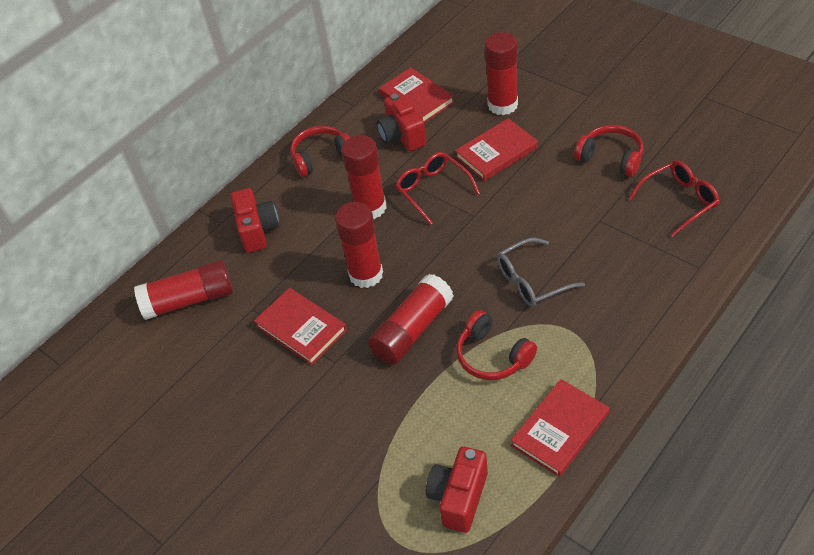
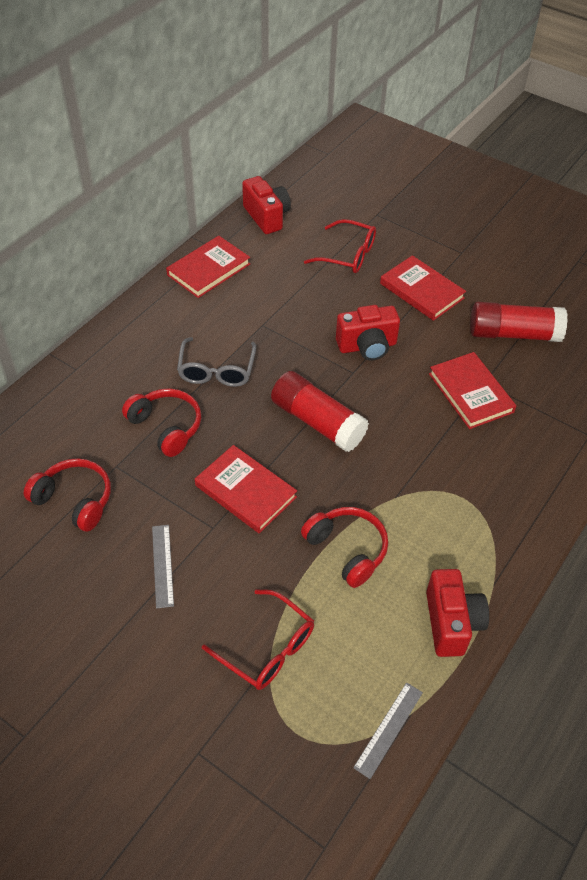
grey ruler: none = 0 -> [152,525,174,609] [353,682,423,779] = 2
red glue stick: [134,260,233,320] [335,202,383,288] [341,135,387,219] [368,274,454,365] [484,32,518,115] = 5 -> [271,371,369,452] [470,302,568,342] = 2

